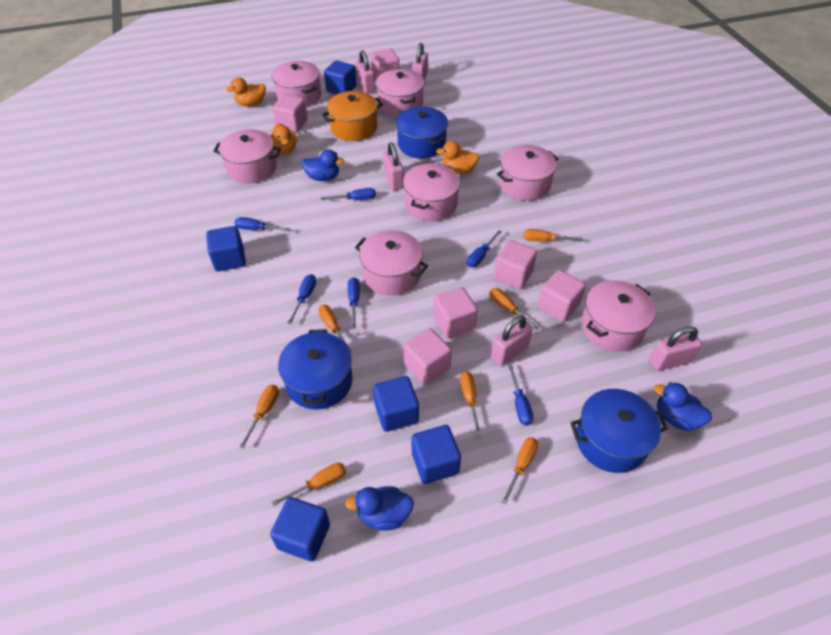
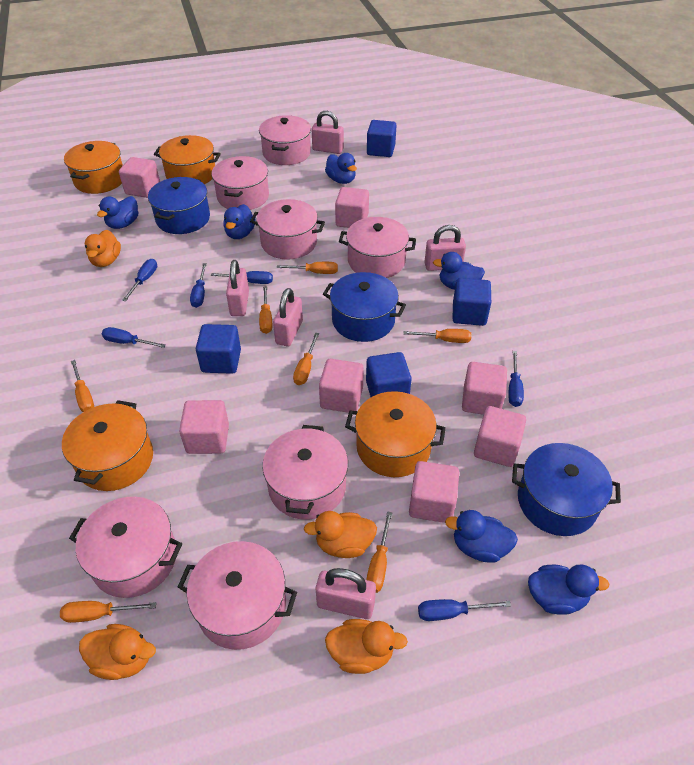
blue cube: [206,226,246,271] [270,497,330,561] [324,60,357,94] [373,376,419,432] [412,425,461,484] = 5 -> [196,324,241,374] [366,352,412,397] [367,120,397,157] [452,278,491,326] = 4
blue duck: [302,149,344,181] [345,486,414,530] [654,382,712,431] = 3 -> [97,196,138,229] [223,204,255,239] [325,153,357,184] [433,252,485,290] [445,510,518,563] [528,565,609,615] = 6
orange duck: [226,77,266,106] [270,123,297,154] [436,141,480,174] = 3 -> [79,624,156,680] [84,230,121,267] [304,511,377,558] [325,619,408,674] = 4
orange pot: [322,91,383,141] = 1 -> [62,400,153,491] [64,141,123,194] [154,135,221,184] [345,391,446,477] = 4
pink cube: [272,95,308,132] [371,49,399,80] [404,328,452,385] [433,287,478,338] [494,240,537,289] [538,270,586,322] = 6 -> [119,157,160,198] [179,400,229,454] [319,359,364,413] [335,187,369,228] [409,461,459,523] [462,362,507,415] [474,406,526,467] = 7

